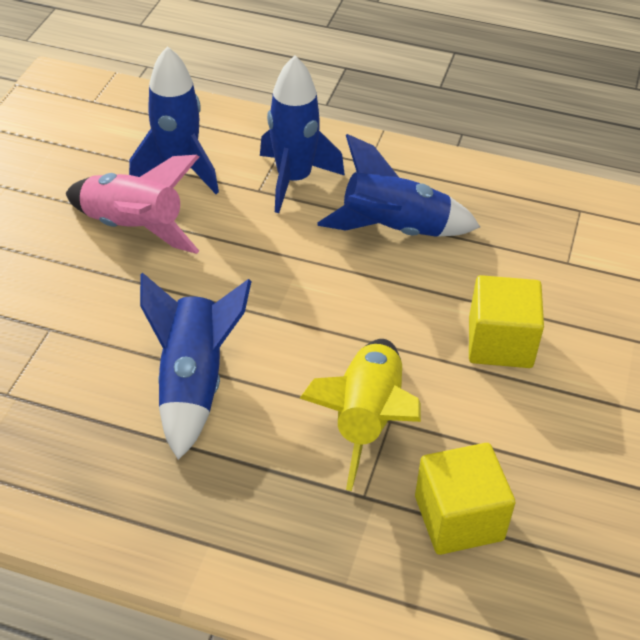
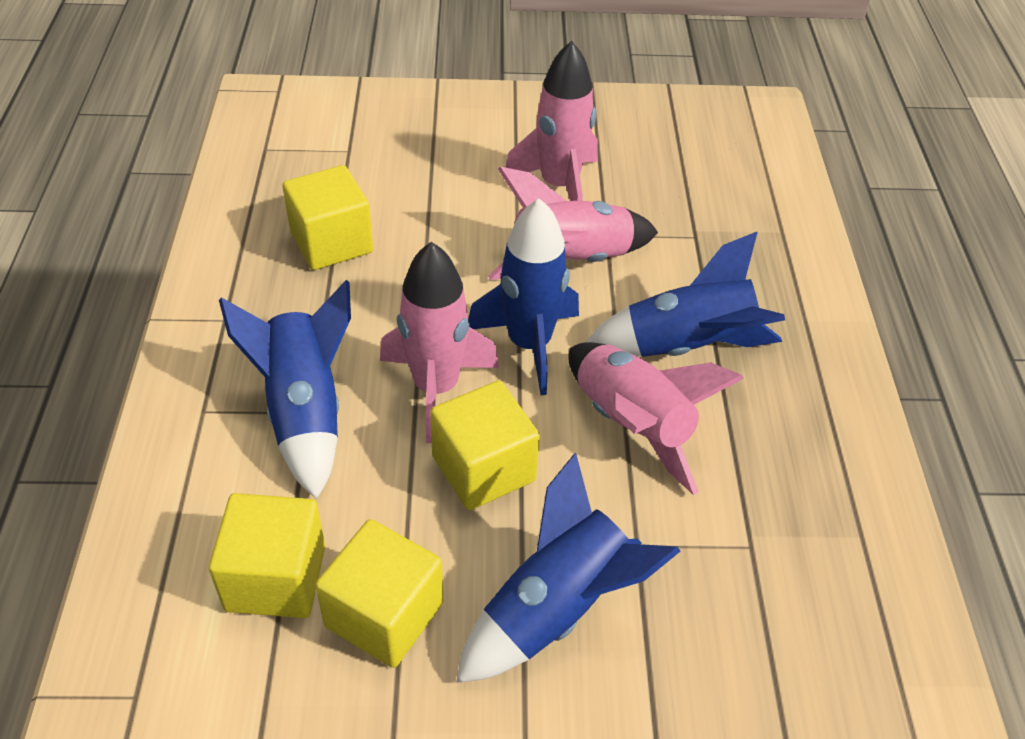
pink rocket: [66,155,199,254] = 1 -> [380,242,499,443] [488,167,658,280] [503,41,598,201] [568,342,744,495] = 4
yellow cube: [415,443,515,555] [469,275,544,368] = 2 -> [209,493,325,618] [283,165,373,270] [315,519,443,668] [430,380,540,510] = 4
yellow rocket: [300,339,421,491] = 1 -> none = 0

